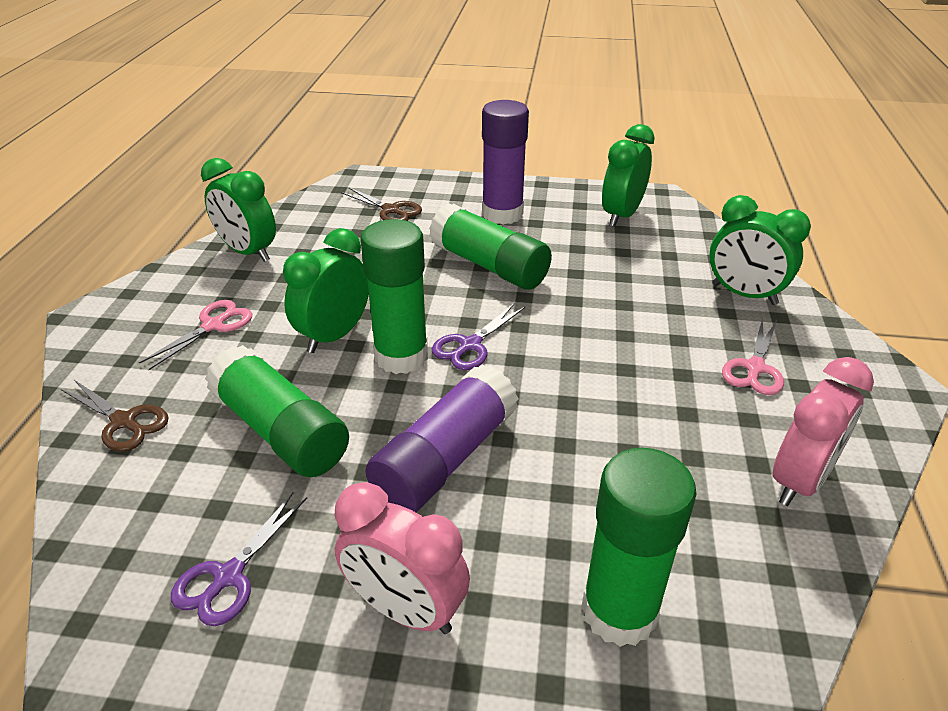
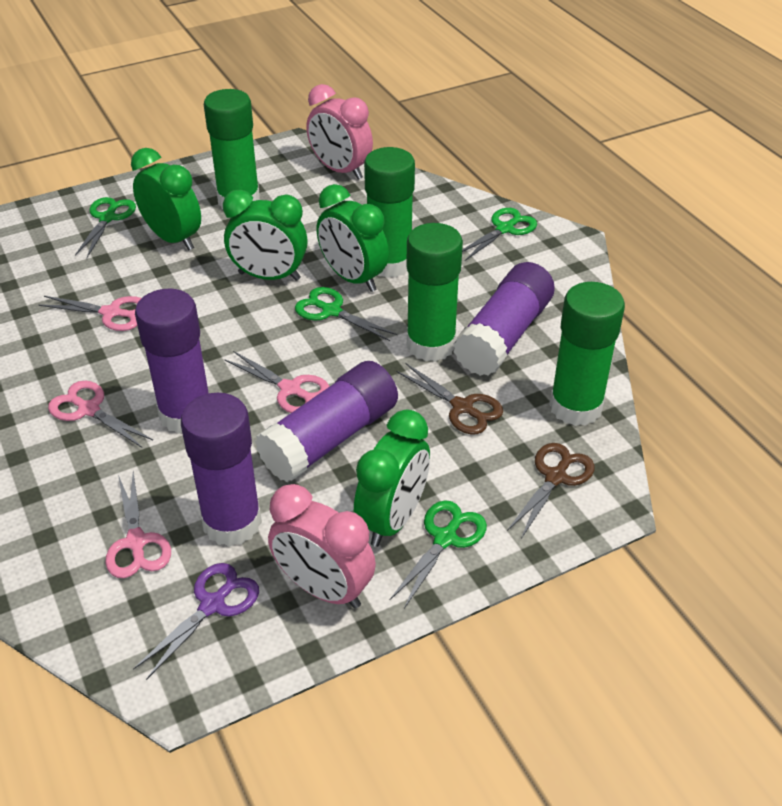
green scissors: none = 0 -> [75,197,136,258] [295,287,397,341] [390,500,487,609] [462,208,537,261] = 4
pink scissors: [139,300,252,370] [722,318,784,395] = 2 -> [39,296,141,331] [48,381,153,448] [105,472,171,578] [224,351,330,413] = 4
purple glue stick: [365,364,519,512] [482,100,529,225] = 2 -> [135,289,209,433] [181,393,262,547] [255,361,398,482] [453,262,555,376] = 4
purple scissors: [171,493,307,626] [432,303,525,370] = 2 -> [133,563,259,680] = 1

